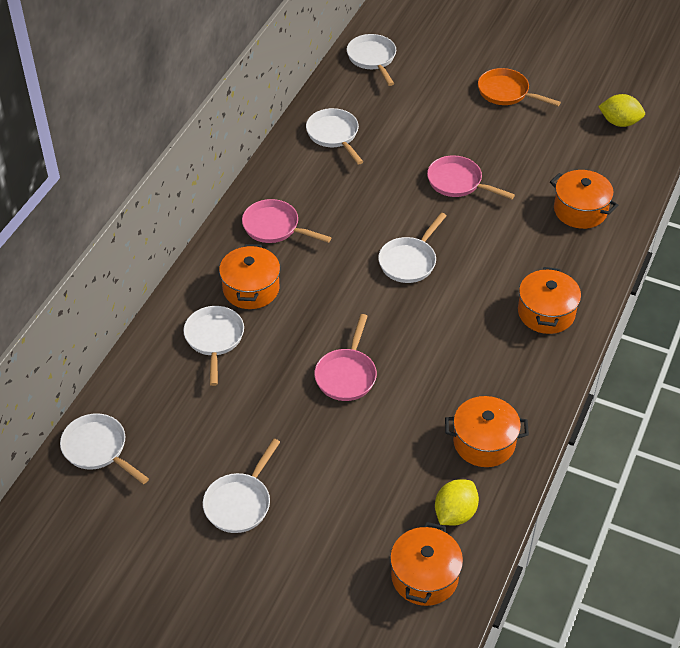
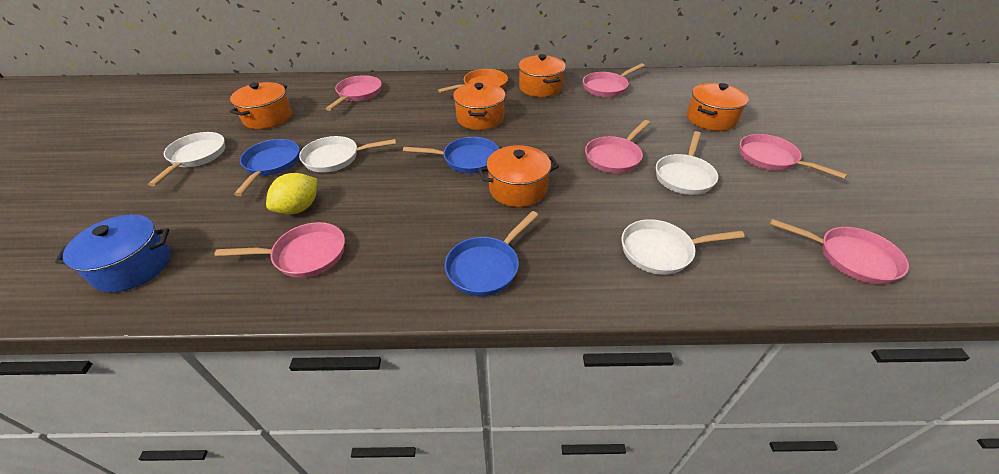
blue pan: none = 0 -> [234,139,300,196] [403,137,499,174] [445,211,538,296] = 3
blue pot: none = 0 -> [55,215,171,292] = 1
pink pan: [242,199,331,243] [314,314,377,401] [427,155,515,199] = 3 -> [214,222,345,278] [326,75,382,111] [583,63,645,98] [585,120,650,173] [739,134,848,179] [769,218,909,284] = 6
white pan: [60,413,149,484] [183,306,244,386] [203,439,280,533] [306,108,363,164] [347,34,396,86] [378,213,446,283] = 6 -> [148,132,225,186] [299,136,396,173] [622,219,745,275] [656,131,718,195] = 4
yellow lemon: [435,479,479,525] [598,94,645,127] = 2 -> [266,173,317,214] = 1

